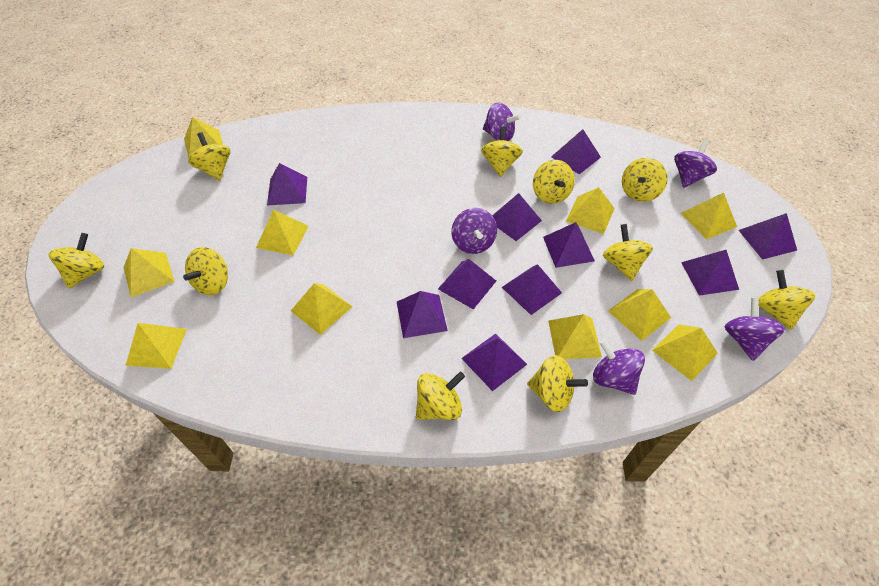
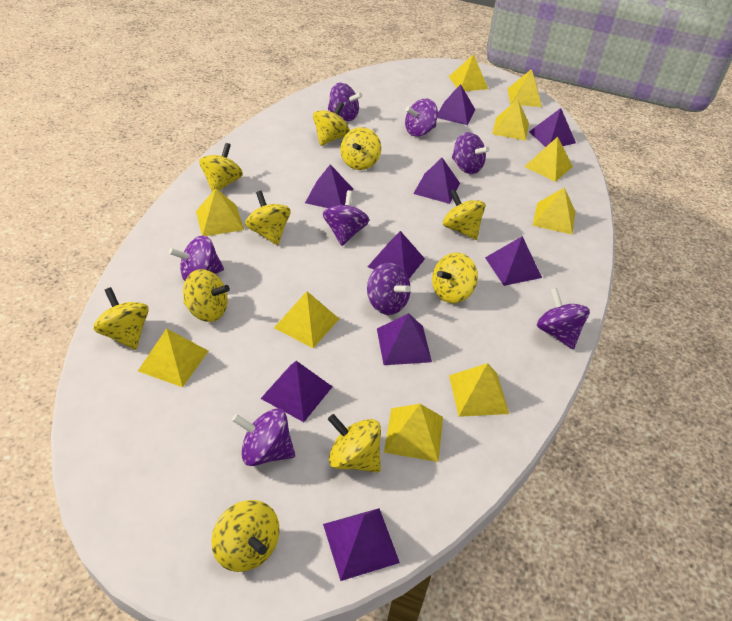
purple pyramid: [267,163,307,205] [397,291,448,338] [438,259,496,309] [461,333,527,391] [492,193,542,241] [502,264,562,315] [543,222,595,268] [551,129,601,174] [681,250,739,296] [739,213,797,260] = 10 -> [261,361,333,422] [305,164,353,208] [323,508,400,581] [368,231,425,278] [377,313,432,365] [413,158,460,204] [437,84,475,125] [485,236,542,286] [529,108,576,147] = 9
purple spinning top: [451,208,497,254] [483,103,521,141] [593,339,645,395] [674,140,717,188] [724,298,785,361] = 5 -> [169,236,224,281] [232,408,295,466] [323,190,370,246] [328,83,363,121] [367,263,411,315] [405,99,438,137] [452,132,490,174] [537,288,590,349] = 8

